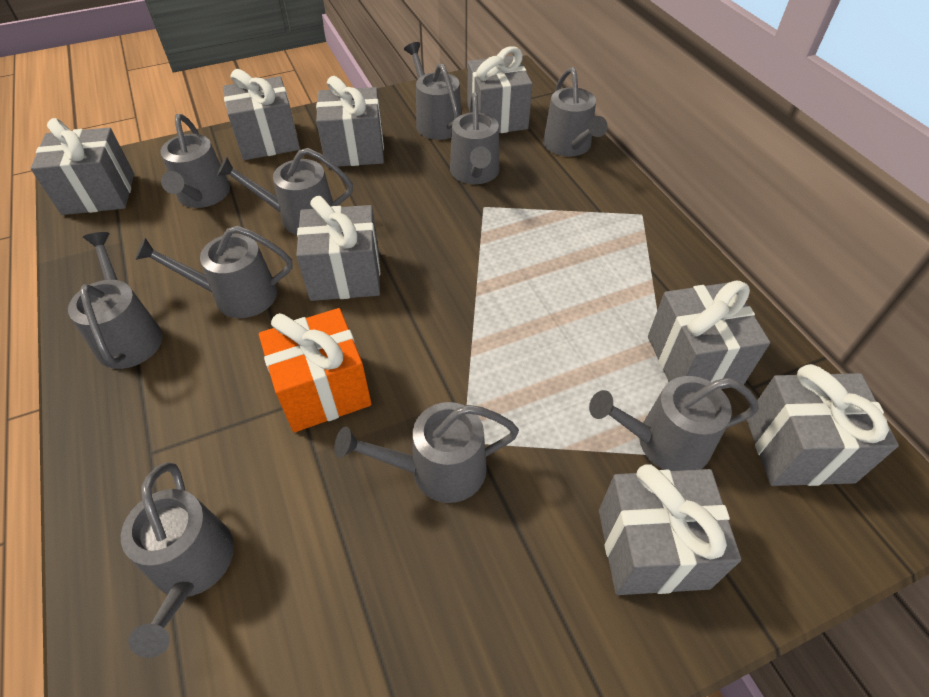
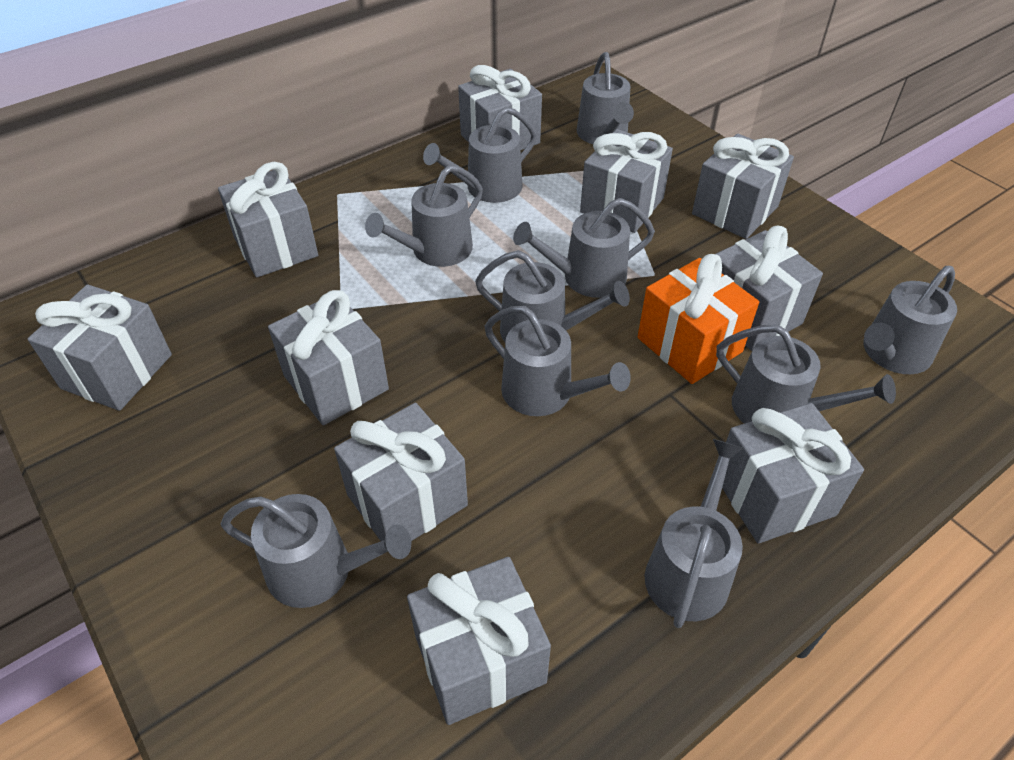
grey gift: [31,118,134,215] [223,69,300,160] [296,196,380,301] [316,76,384,167] [468,47,533,133] [599,464,741,595] [648,280,770,389] [747,364,899,486] = 8 -> [28,284,172,411] [218,161,318,278] [268,290,389,425] [334,403,468,541] [407,557,551,725] [458,65,542,150] [580,129,673,233] [692,134,794,239] [716,226,823,351] [722,403,864,544] = 10

